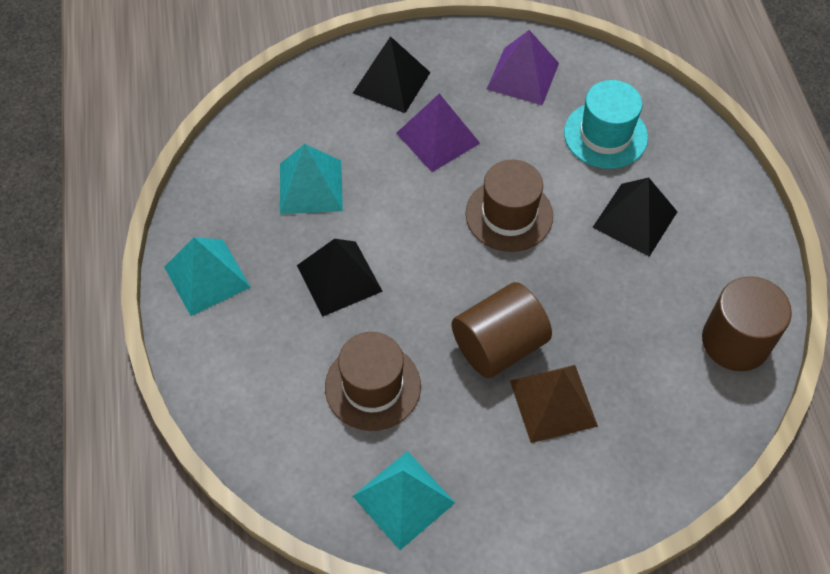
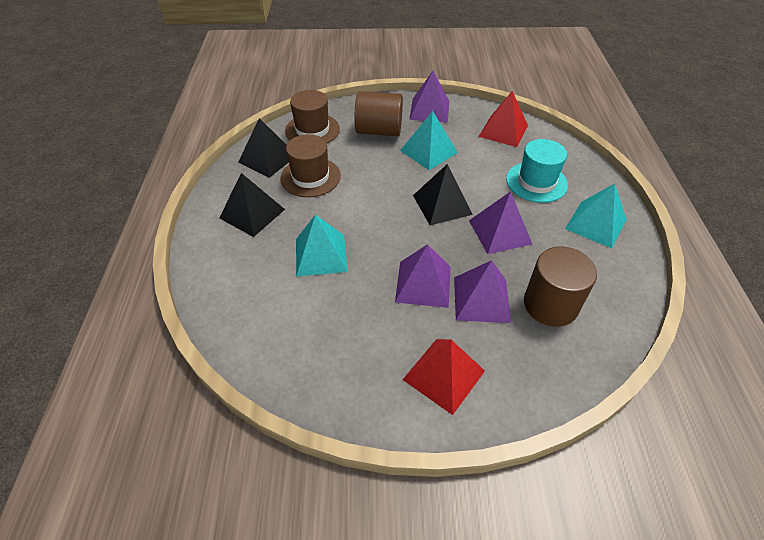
brown pyramid: [510,365,598,443] = 1 -> none = 0
purple pyramid: [396,93,480,172] [486,30,559,105] = 2 -> [395,244,451,308] [409,71,449,123] [454,260,511,323] [469,191,532,254] = 4
red pyramid: none = 0 -> [403,339,485,415] [478,91,528,147] = 2

